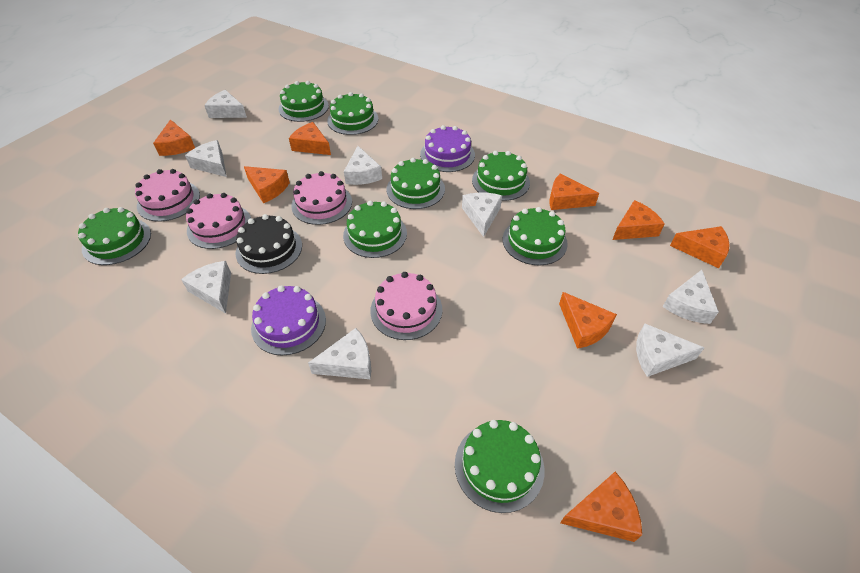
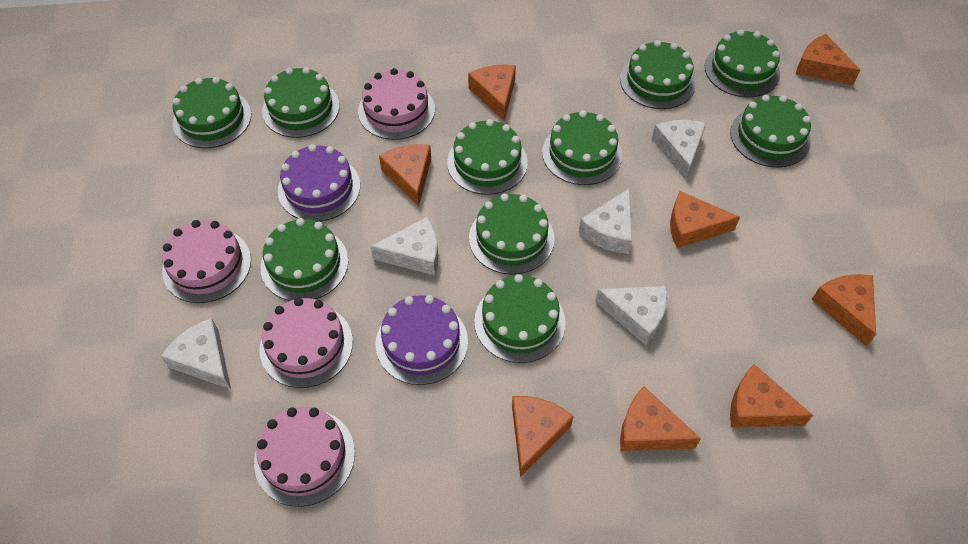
black cake: [235,214,302,274] = 1 -> none = 0
green cake: [78,207,151,265] [279,81,329,122] [327,92,378,135] [343,201,407,258] [387,158,445,209] [455,420,544,513] [472,151,530,201] [503,207,568,265] = 8 -> [172,77,251,148] [260,218,349,301] [262,67,340,138] [447,119,528,195] [469,193,554,275] [474,274,566,363] [542,110,622,185] [620,40,696,109] [705,29,780,98] [730,95,811,168] = 10
white cheese: [181,261,231,314] [185,140,227,177] [204,90,247,118] [308,328,371,379] [344,146,382,185] [462,193,502,237] [636,324,704,377] [663,270,719,324] = 8 -> [161,318,231,389] [370,217,438,275] [578,188,632,254] [595,286,667,345] [652,120,706,180] = 5

